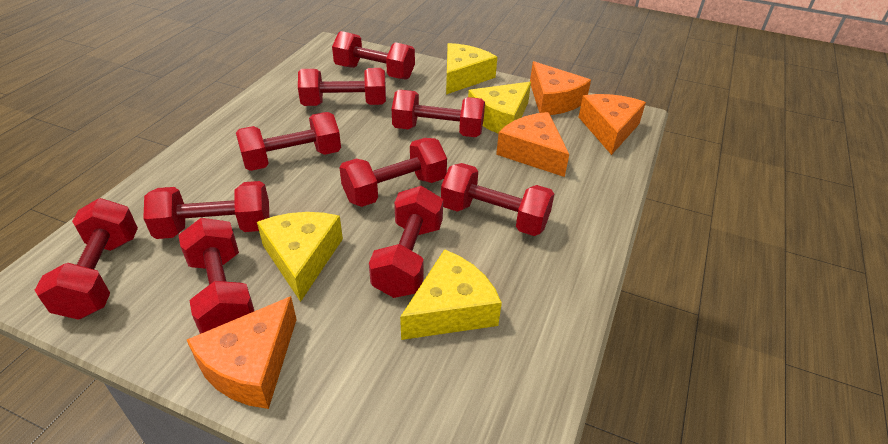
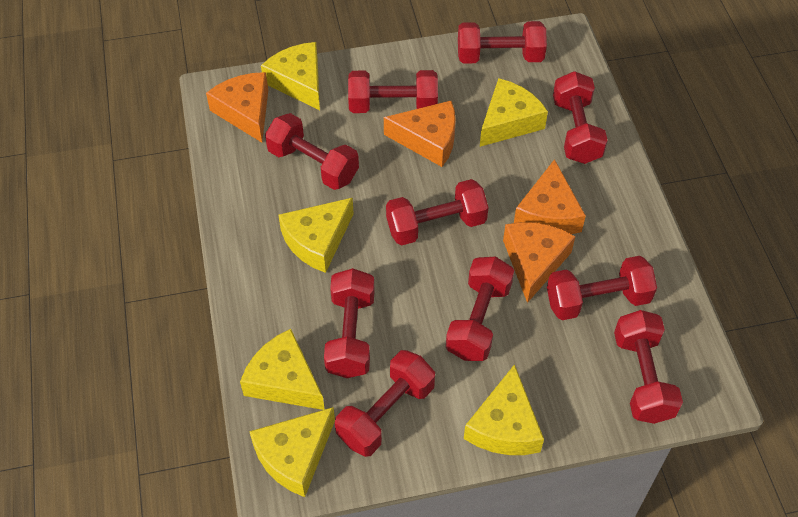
yellow cheese: [257,212,343,302] [400,249,502,340] [446,43,497,94] [468,82,531,134] = 4 -> [240,329,325,410] [249,407,335,497] [261,42,320,110] [278,198,354,273] [464,364,544,455] [480,78,548,147] = 6

